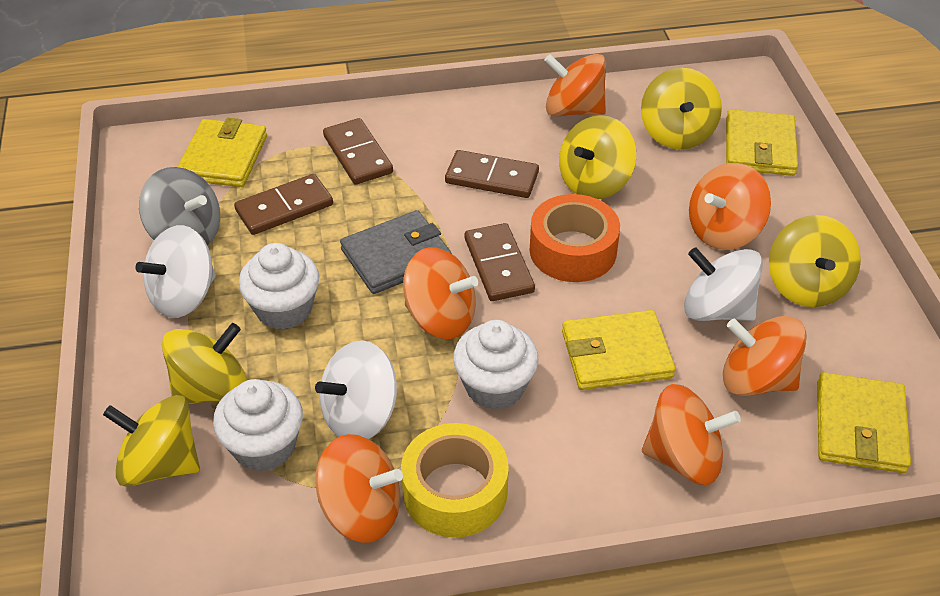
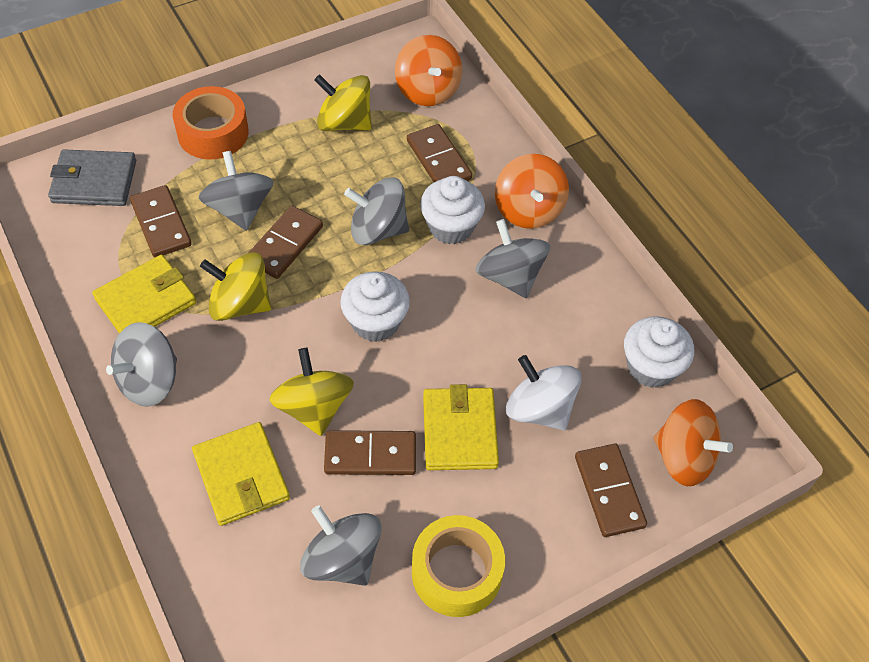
brown domino: [234,174,333,235] [323,118,393,185] [445,150,539,198] [465,223,535,301] = 4 -> [130,185,192,258] [249,206,323,279] [324,430,416,475] [407,124,472,182] [575,444,647,537] = 5
grey spinning top: [139,167,220,246] = 1 -> [106,322,177,407] [199,151,273,231] [300,505,382,586] [344,177,409,245] [476,219,550,298] = 5
orange spinning top: [315,434,403,543] [403,247,478,339] [544,54,606,116] [642,384,741,485] [689,163,771,250] [723,316,807,396] = 6 -> [395,35,462,106] [495,154,569,229] [653,399,733,486] = 3
white spinning top: [136,225,216,318] [315,340,397,439] [684,247,763,321] = 3 -> [506,355,582,430] = 1
yellow spinning top: [103,395,200,487] [162,323,247,404] [559,115,636,199] [641,68,722,150] [769,215,861,307] = 5 -> [200,252,271,321] [269,348,354,436] [314,74,371,131] = 3
yellow wallet: [177,118,267,187] [562,310,676,390] [726,109,798,176] [817,372,911,473] = 4 -> [92,255,196,334] [192,422,290,526] [423,384,499,470] = 3

